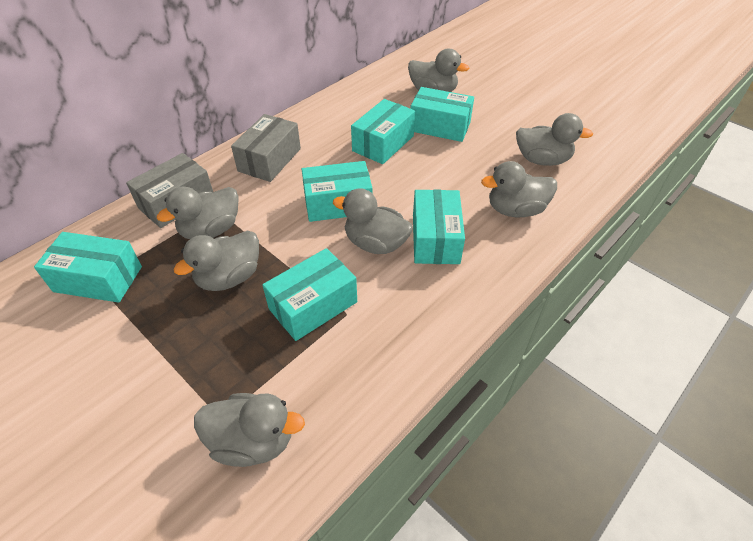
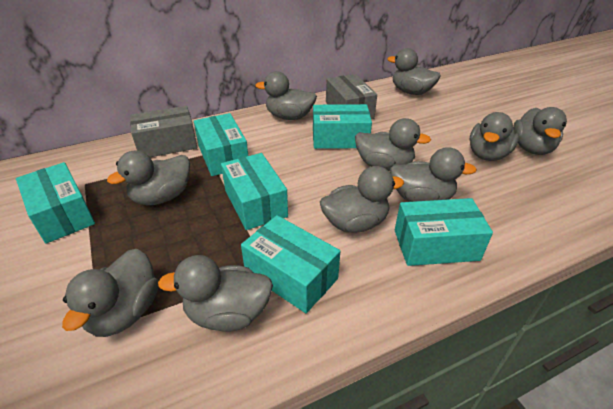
grey duck: [157,187,239,239] [173,231,259,291] [194,393,305,467] [333,188,413,254] [408,49,469,92] [481,161,557,217] [516,113,593,166] = 7 -> [62,249,158,337] [107,150,190,205] [158,255,273,332] [255,71,317,120] [320,166,404,233] [355,118,431,171] [387,48,441,95] [390,147,477,202] [470,112,519,161] [513,107,567,155] = 10

